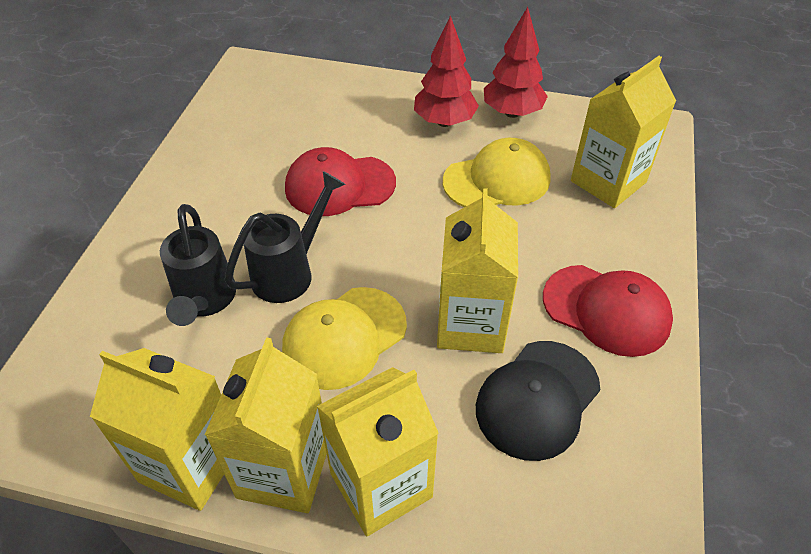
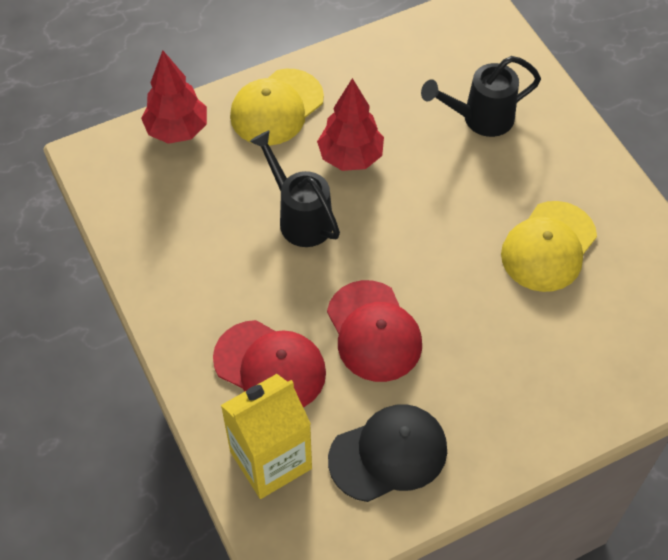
yellow carton: [90,348,224,511] [205,337,327,513] [317,367,439,536] [437,188,518,353] [571,56,676,208] = 5 -> [221,374,312,499] = 1

